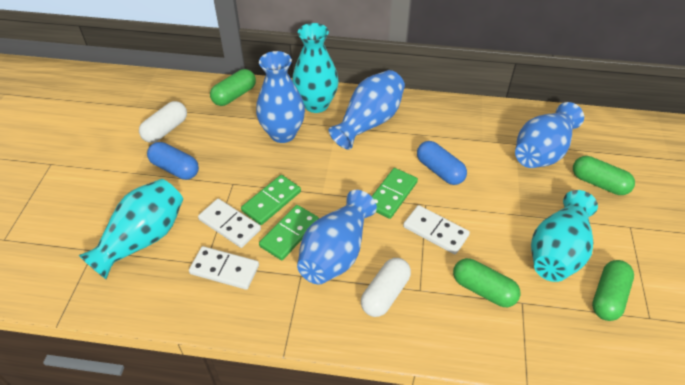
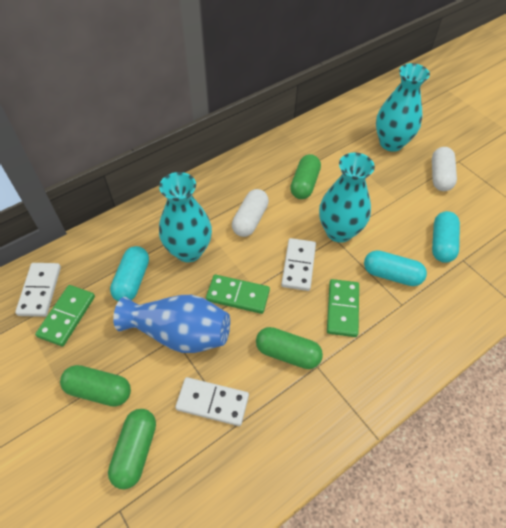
blue capsule: [147,142,199,180] [417,141,467,185] = 2 -> none = 0
blue vase: [256,51,305,143] [297,190,377,285] [329,70,405,150] [515,102,584,168] = 4 -> [113,295,230,353] = 1
turquoise capsule: none = 0 -> [110,246,149,301] [364,250,427,286] [432,211,460,263] = 3

